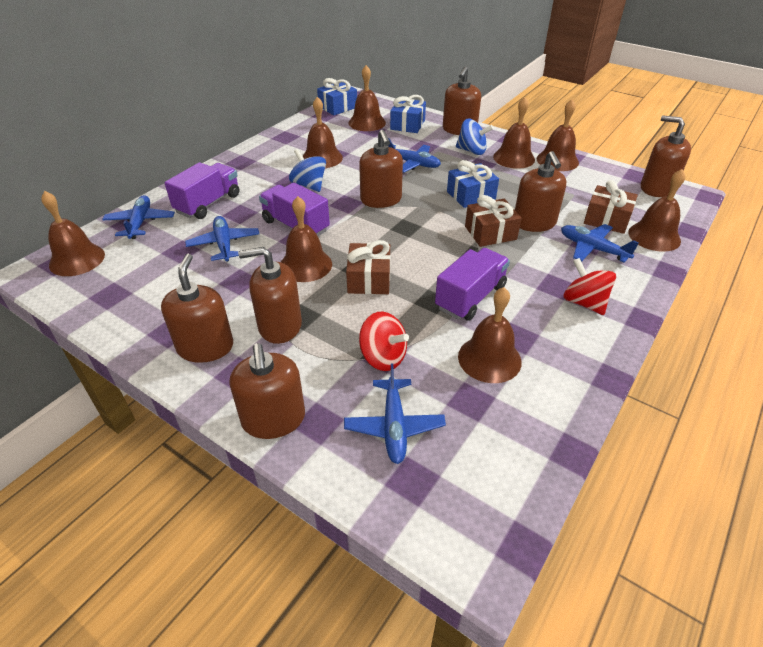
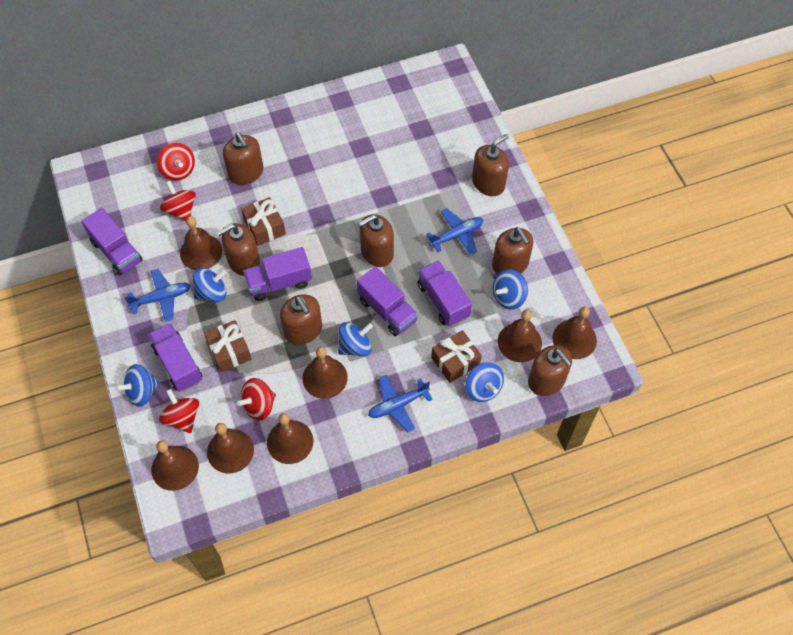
blue gift: [317,78,357,115] [390,95,426,133] [447,160,499,208] = 3 -> none = 0
blue plane: [102,195,175,239] [185,216,259,262] [344,363,446,464] [388,138,441,173] [561,224,639,263] = 5 -> [124,269,191,322] [368,375,433,432] [426,208,484,256] = 3
blue spinning top: [289,149,326,192] [456,119,494,155] = 2 -> [116,364,160,407] [193,268,227,302] [338,322,373,357] [465,362,504,402] [493,269,528,309] = 5
brown bell: [41,191,105,276] [281,196,332,282] [303,97,343,168] [349,65,386,131] [458,287,522,383] [493,97,535,169] [536,99,579,171] [628,169,685,252] = 8 -> [151,440,199,491] [180,216,222,270] [207,423,254,473] [267,413,314,464] [303,347,348,399] [498,309,542,362] [552,306,597,359] = 7
purple truck: [165,162,239,219] [259,183,330,236] [435,248,510,321] = 3 -> [81,208,143,276] [148,323,202,392] [243,247,312,301] [357,266,418,336] [417,261,472,326] = 5
red spinning top: [359,312,409,371] [564,258,616,315] = 2 -> [157,143,195,180] [159,389,199,433] [160,181,196,221] [237,378,276,420] = 4

